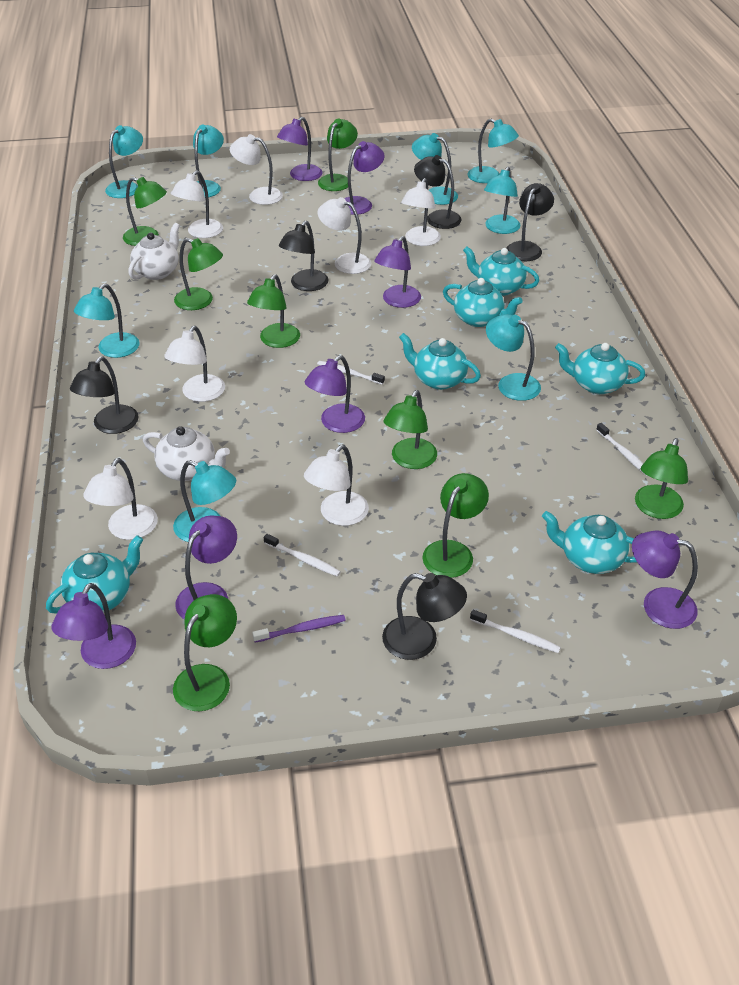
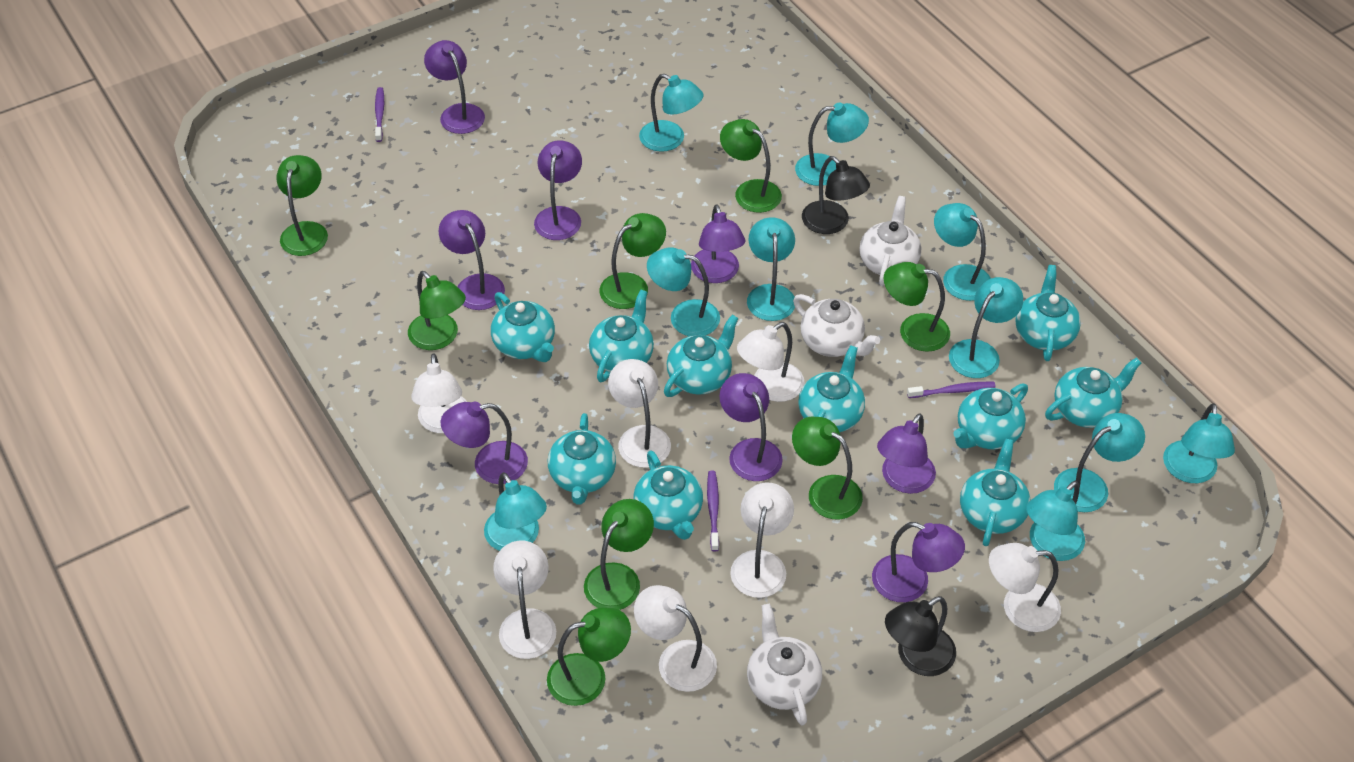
black lamp: [70,356,139,434] [279,221,328,291] [382,573,467,660] [414,155,462,229] [507,183,554,261] = 5 -> [802,156,870,234] [885,596,956,676] = 2
purple lamp: [52,583,136,669] [175,516,237,620] [277,117,322,181] [305,355,365,433] [344,141,384,215] [374,236,421,308] [632,531,698,629] = 7 -> [424,40,485,134] [438,210,505,310] [441,402,528,484] [534,140,582,240] [691,204,745,283] [720,373,783,481] [872,522,965,602] [877,413,936,494] = 8
purple toothbrush: [252,615,346,642] = 1 -> [375,87,384,142] [707,471,719,551] [907,382,996,398] = 3
turquoise lamp: [74,284,140,358] [105,125,143,198] [173,460,236,542] [193,125,224,197] [412,133,458,205] [468,119,519,183] [484,167,521,234] [486,314,541,401] = 8 -> [484,472,547,551] [639,74,703,152] [647,247,720,336] [747,217,795,321] [795,102,869,186] [934,203,991,301] [949,277,1023,378] [1026,481,1085,561] [1054,413,1145,512] [1163,403,1235,483] = 10
turquoise teapot: [46,535,143,614] [399,333,481,390] [443,278,523,327] [463,246,539,296] [542,511,637,574] [555,343,645,394] = 6 -> [491,292,555,362] [548,413,616,505] [589,290,654,382] [634,450,703,540] [664,315,739,397] [798,345,865,432] [953,384,1028,449] [960,439,1031,546] [1015,265,1081,361] [1045,358,1141,428] = 10
white teapot: [128,223,180,280] [143,426,230,481] = 2 -> [747,604,822,726] [793,294,880,357] [859,196,921,285] = 3
white toothbrush: [264,534,341,577] [317,361,385,385] [470,610,561,653] [596,423,649,477] = 4 -> none = 0

